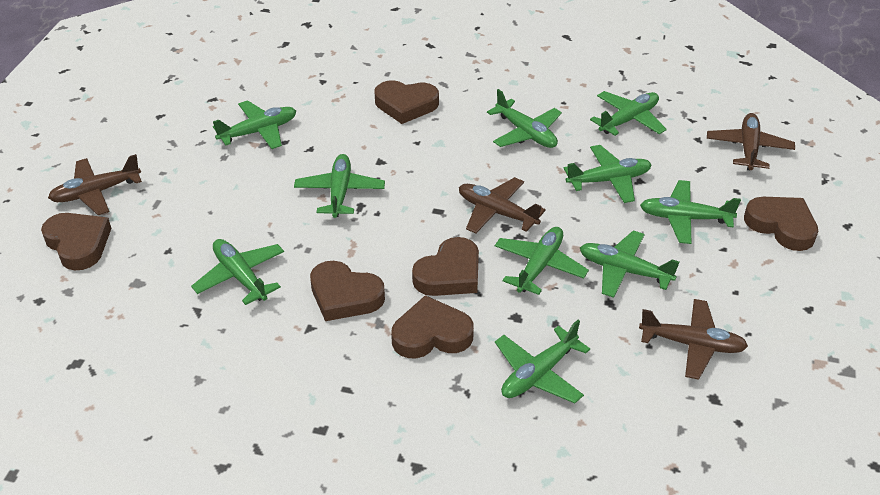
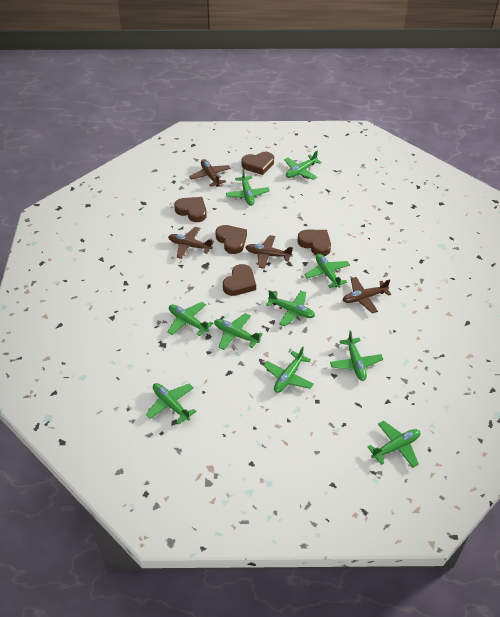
brown heart: [41,213,112,270] [310,261,385,321] [374,80,439,124] [391,295,474,358] [412,237,479,296] [744,197,818,251] = 6 -> [174,197,207,222] [215,225,247,254] [223,264,256,296] [241,152,274,175] [297,230,331,256] = 5

